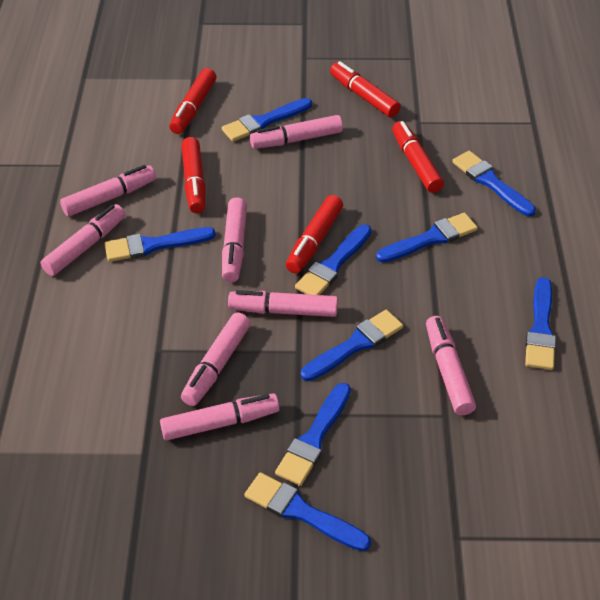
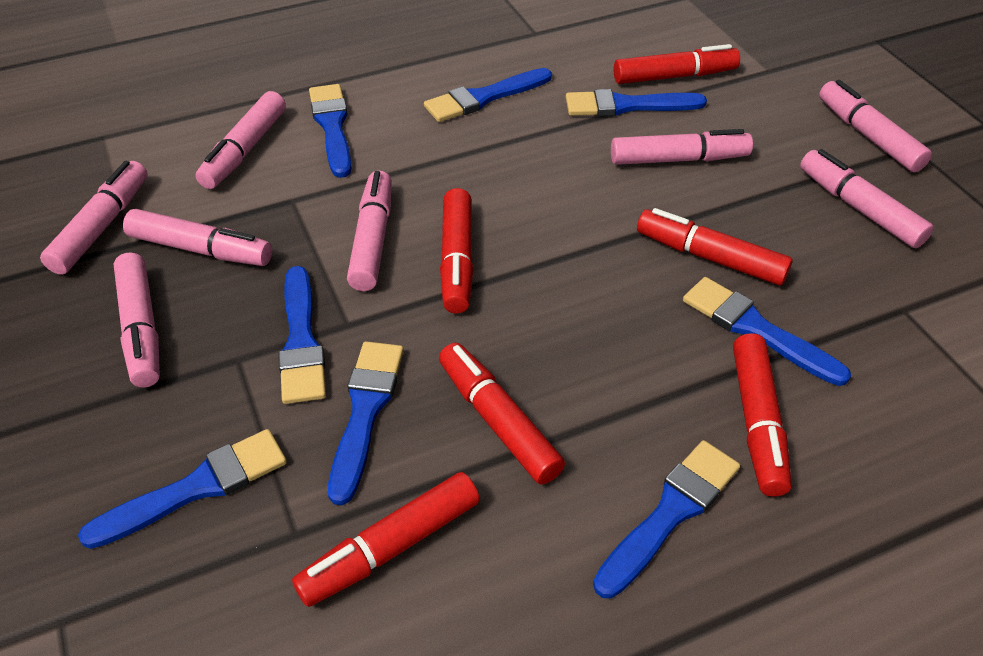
blue brush: [104,227,216,262] [222,98,312,142] [244,472,371,551] [275,383,351,486] [295,225,371,295] [301,310,403,381] [376,213,478,263] [452,151,536,216] [525,277,556,370] = 9 -> [78,429,287,549] [278,266,326,404] [309,84,352,178] [328,341,404,505] [424,68,552,122] [566,89,707,116] [593,440,740,599] [683,277,851,386] = 8
red marker: [169,68,216,134] [181,137,205,213] [286,195,343,274] [330,61,400,117] [392,121,444,193] = 5 -> [292,472,480,607] [439,343,565,485] [440,188,474,314] [614,44,740,84] [637,208,793,286] [733,333,792,497] = 6

